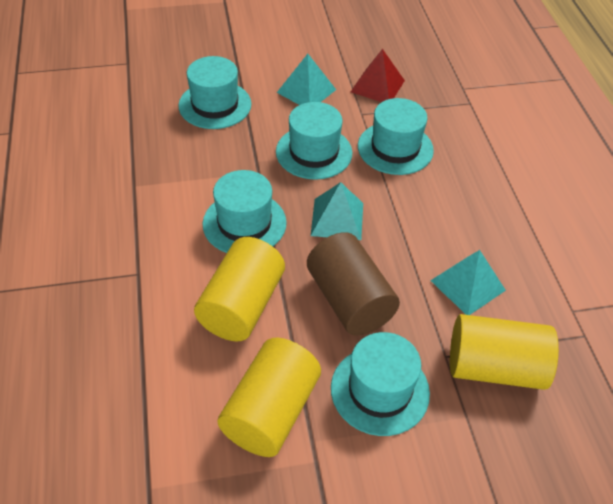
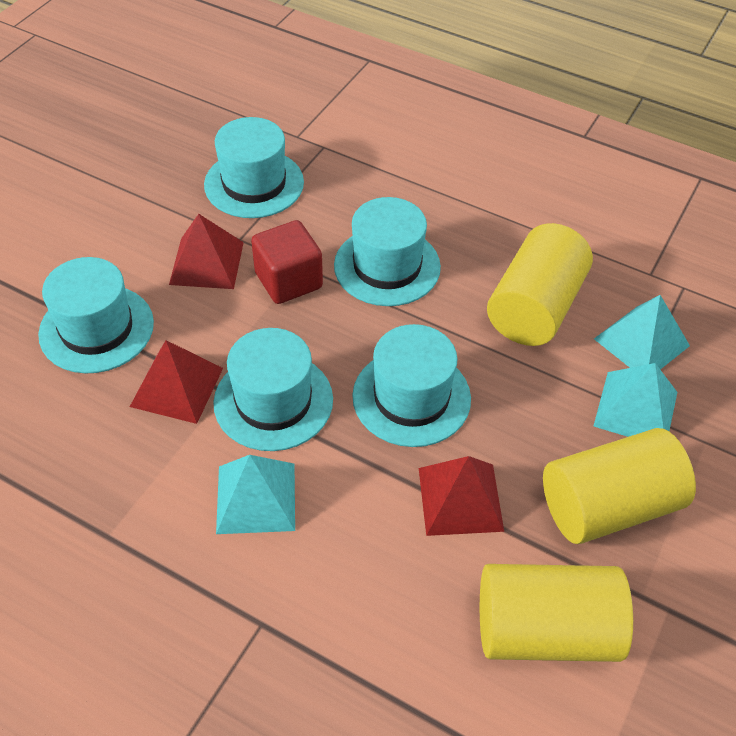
brown cylinder: [307,232,400,336] = 1 -> none = 0
red cube: none = 0 -> [251,220,323,304] = 1
red pyramid: [351,49,405,102] = 1 -> [130,340,223,424] [169,214,244,289] [419,456,504,536] = 3

